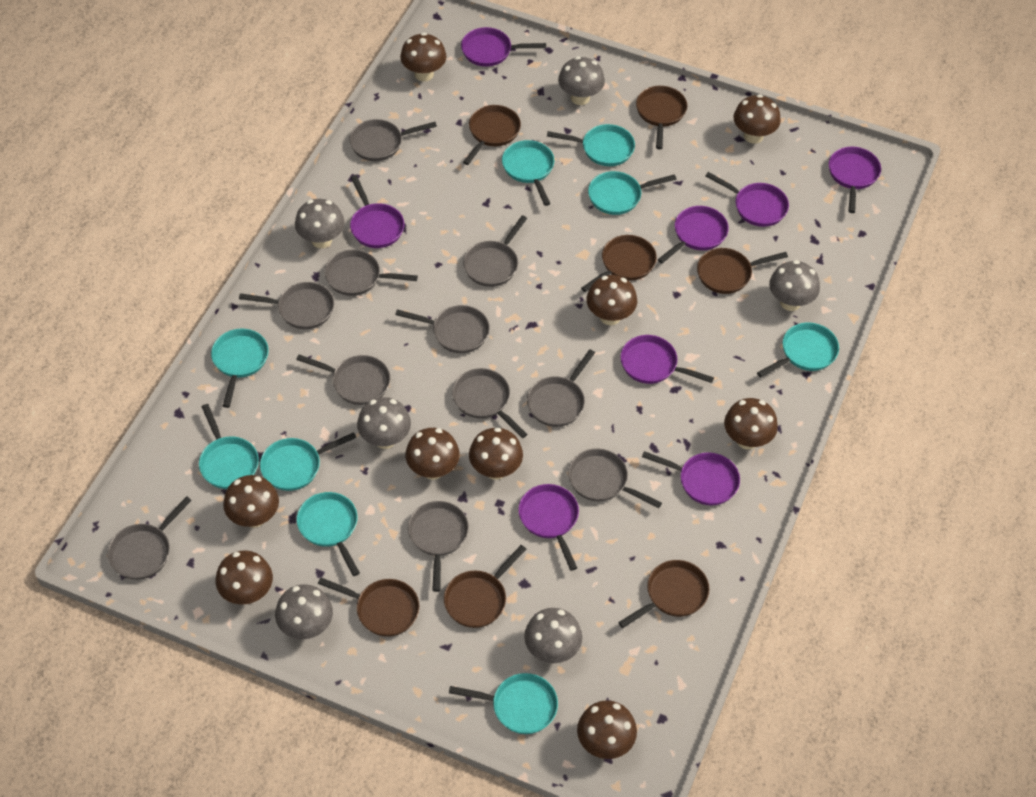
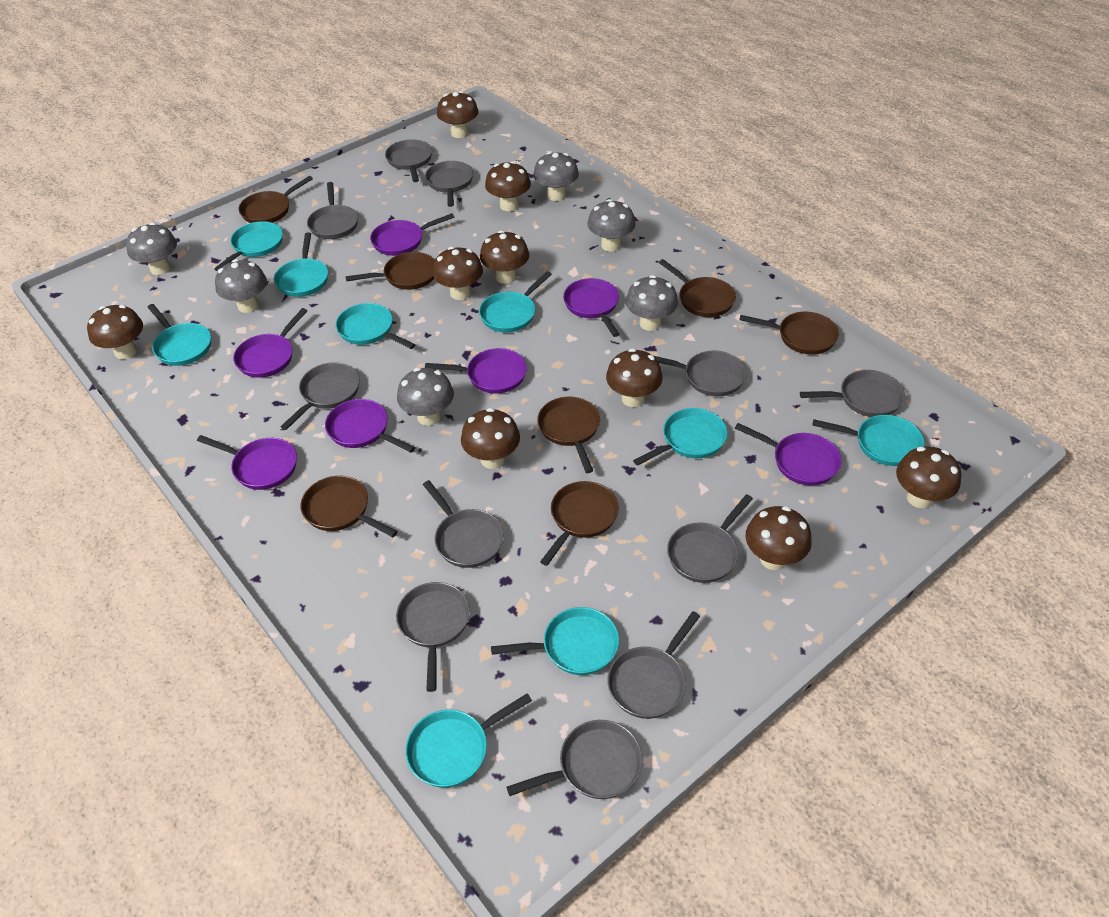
purple pan: [350,175,404,248] [461,27,546,67] [518,484,579,571] [621,335,714,384] [642,451,740,505] [658,206,729,263] [705,172,789,227] [829,147,881,213] = 8 -> [197,435,297,490] [233,308,307,378] [325,399,415,453] [370,213,454,256] [425,348,527,394] [563,278,620,337] [735,423,842,486] = 7

